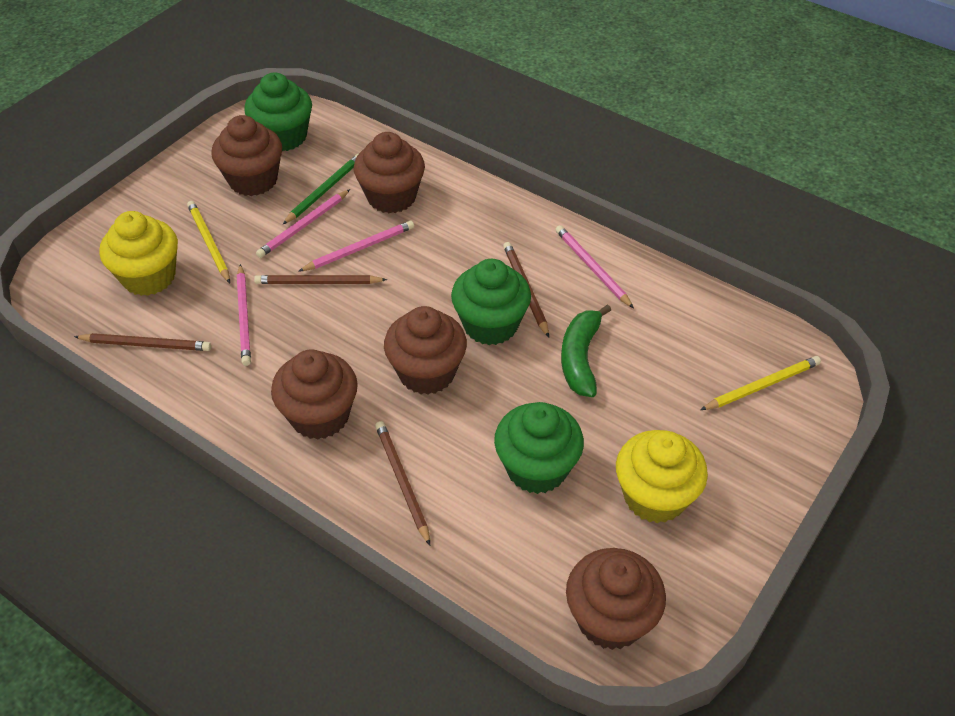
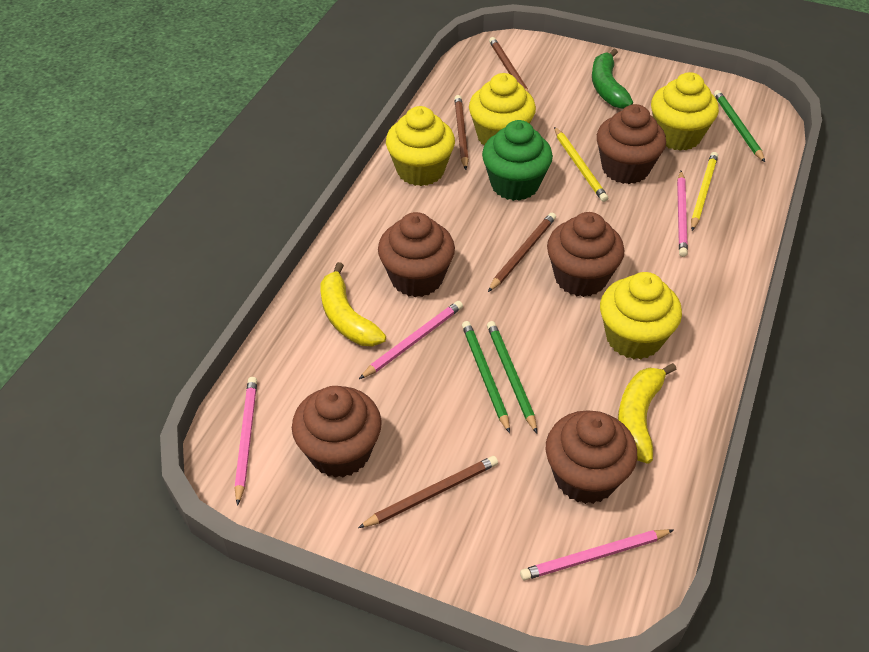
green cupcake: [244,72,312,151] [451,259,531,345] [494,402,584,494] = 3 -> [482,120,553,201] = 1
green pencil: [282,154,358,225] = 1 -> [462,321,510,433] [487,321,537,433] [714,90,765,162] = 3
yellow banana: none = 0 -> [321,262,386,346] [618,363,677,464] = 2
yellow cupcake: [99,211,178,296] [616,430,708,523] = 2 -> [386,106,455,186] [469,73,536,146] [600,272,682,359] [651,72,719,151] = 4

